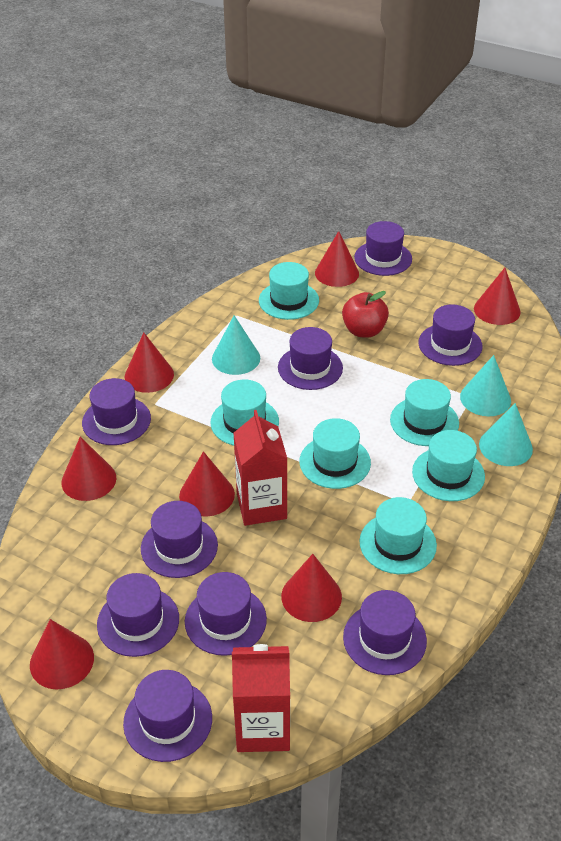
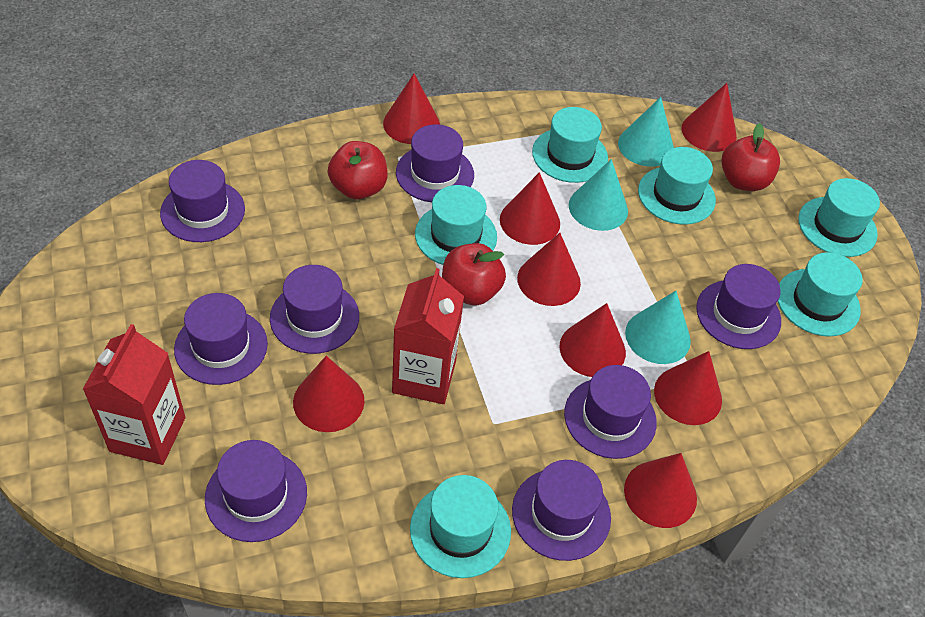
purple hat: [82,378,151,445] [97,573,179,657] [123,670,212,762] [141,501,218,578] [185,572,267,656] [278,327,343,390] [343,590,427,675] [354,221,412,276] [418,304,482,366] = 9 -> [160,160,245,242] [174,293,268,385] [205,440,307,542] [270,265,359,354] [396,124,474,202] [512,460,611,561] [564,365,657,459] [696,264,781,349] = 8
red apple: [342,291,389,338] = 1 -> [328,141,388,199] [442,243,506,305] [721,123,780,191] = 3
red cone: [30,619,94,689] [61,437,117,501] [124,332,174,393] [179,451,235,516] [281,554,342,622] [315,231,359,287] [474,268,521,325] = 7 -> [293,356,365,432] [383,74,440,144] [500,172,560,245] [517,233,581,306] [560,303,626,377] [624,453,697,528] [654,351,722,425] [682,83,737,152] = 8

